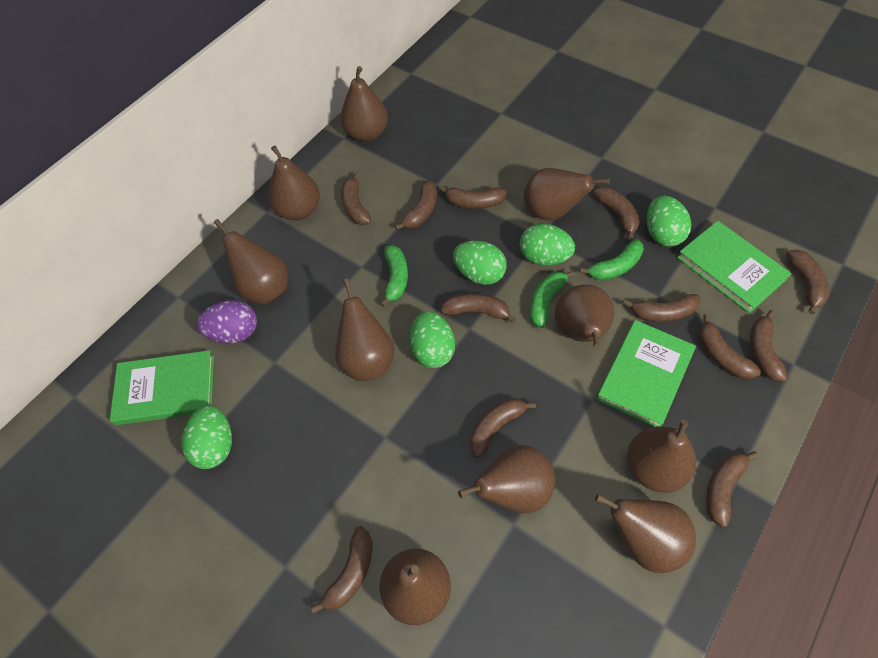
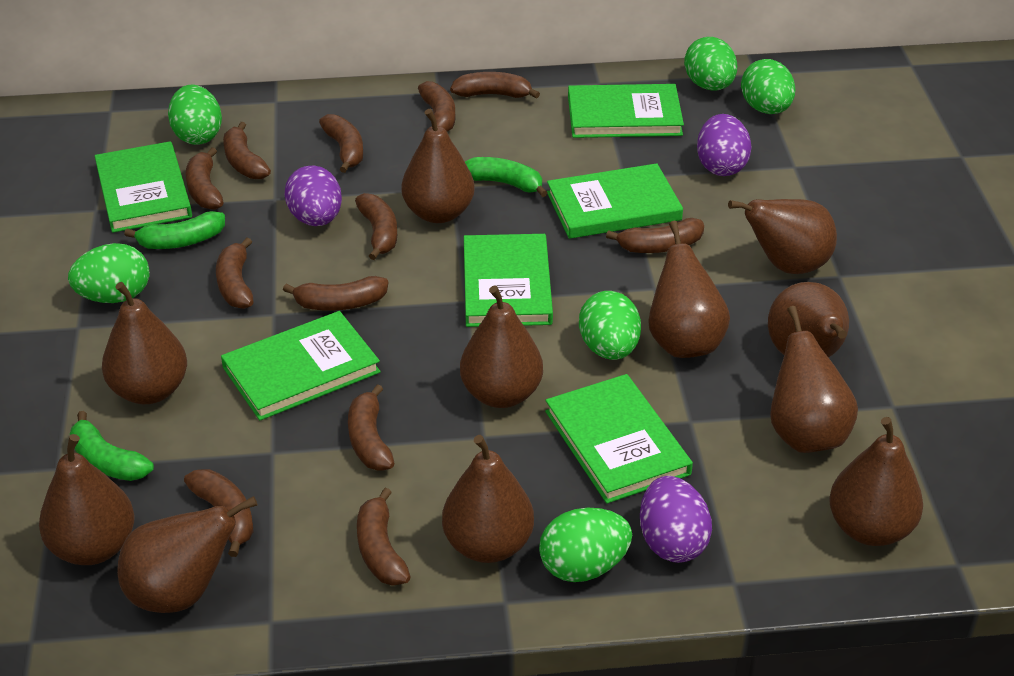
brown pear: [214,219,288,304] [268,145,320,220] [335,279,394,381] [341,66,388,141] [379,549,451,625] [458,445,555,513] [524,168,610,220] [555,285,614,349] [595,494,696,573] [627,419,696,493] = 10 -> [39,434,135,565] [102,282,187,404] [117,496,257,613] [401,109,475,223] [442,435,534,563] [460,286,543,408] [648,221,730,358] [728,199,837,274] [768,282,849,358] [770,306,858,453] [829,417,923,546] = 11
green book: [110,350,214,425] [596,320,696,427] [677,221,791,313] = 3 -> [95,141,192,233] [221,311,381,421] [464,234,553,327] [545,374,693,504] [547,163,683,239] [568,84,684,138] = 6
green egg: [181,405,232,469] [410,311,455,368] [453,241,507,285] [520,223,575,265] [647,196,691,247] = 5 -> [68,243,150,303] [168,85,222,145] [539,508,632,582] [579,291,641,360] [684,37,737,91] [741,59,795,114] = 6
purple egg: [197,300,257,343] = 1 -> [285,166,342,226] [640,476,712,563] [697,114,752,176] = 3

